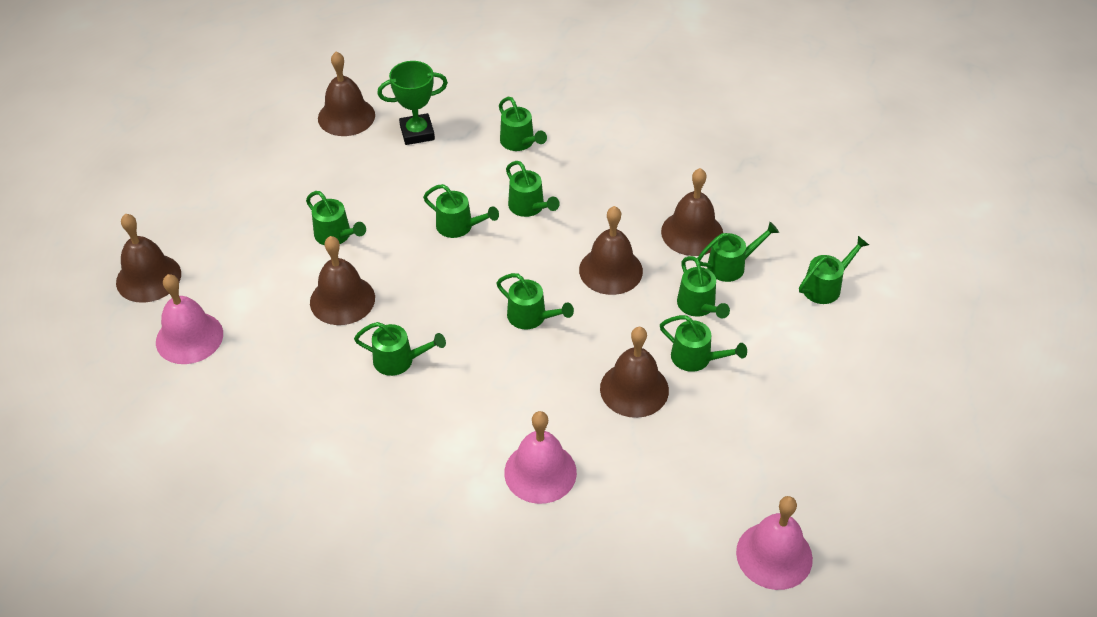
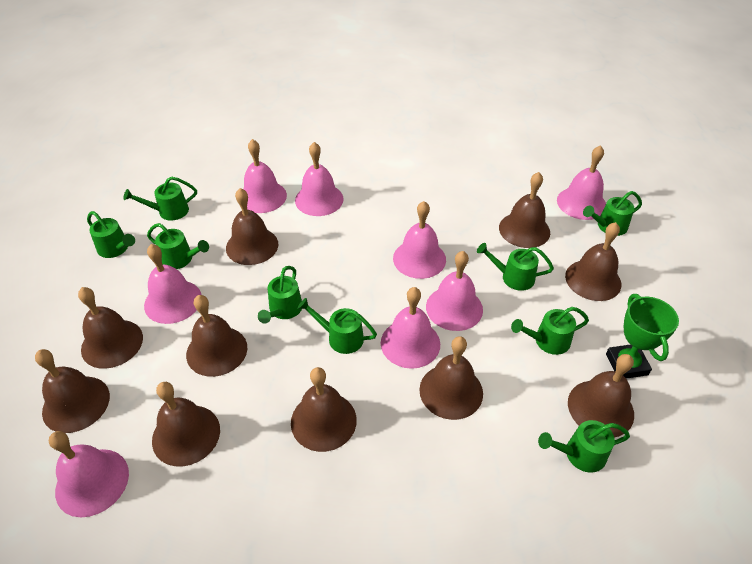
brown bell: [116,214,181,303] [310,236,375,325] [318,51,375,136] [579,206,643,295] [600,327,669,418] [661,168,723,256] = 6 -> [35,349,110,433] [78,287,143,369] [152,382,220,467] [186,295,247,377] [226,188,278,265] [291,367,357,452] [419,336,483,420] [499,172,550,248] [565,222,621,301] [568,354,634,437] = 10
green watering can: [306,191,366,245] [354,322,446,376] [423,184,499,238] [496,273,574,329] [499,97,547,151] [506,161,560,217] [660,315,747,372] [677,256,730,319] [698,222,779,282] [799,236,869,304] = 10 -> [87,211,135,258] [123,177,197,220] [147,223,209,269] [258,266,302,324] [297,298,377,354] [477,243,554,291] [511,307,589,355] [538,420,630,473] [583,191,642,236] = 9
pink bell: [156,274,223,364] [504,411,577,504] [736,496,813,590] = 3 -> [49,431,129,517] [144,244,201,324] [244,139,287,213] [295,142,344,216] [381,287,440,369] [393,201,446,279] [426,251,483,331] [557,145,606,220] = 8

